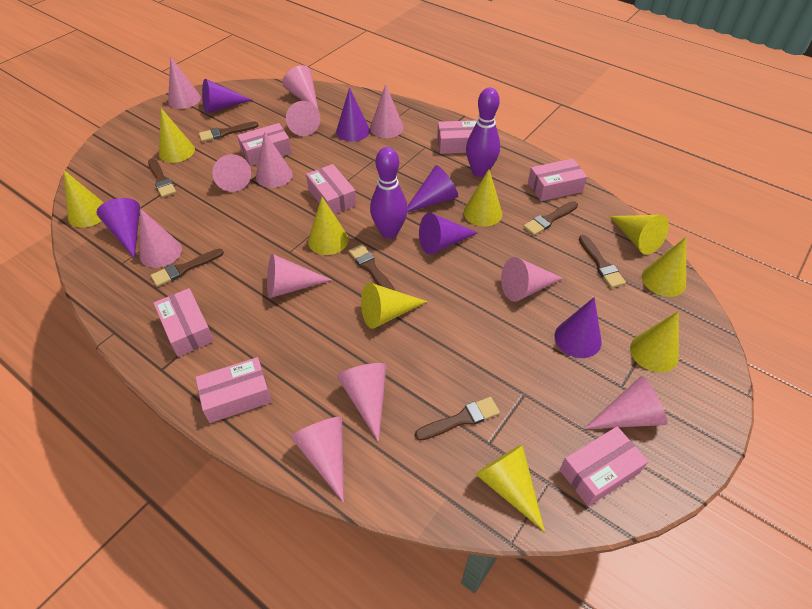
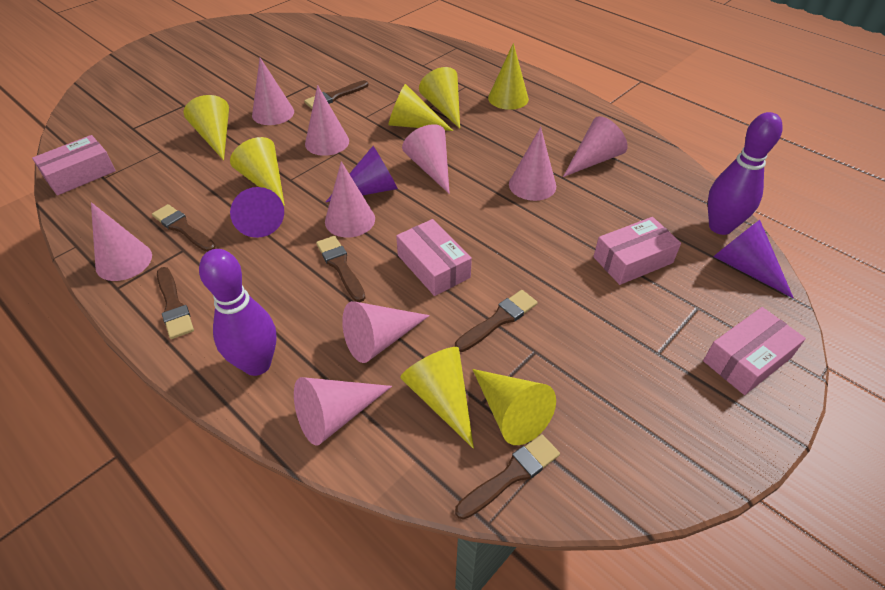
brown brush: [148,158,176,198] [151,249,224,287] [199,121,259,142] [349,244,395,291] [415,397,500,441] [523,201,578,235] [579,235,626,288] = 7 -> [152,204,216,252] [157,267,194,339] [304,80,368,109] [316,236,366,302] [455,290,537,352] [455,434,560,520] = 6
pink box: [153,288,214,357] [195,357,272,423] [237,123,292,166] [306,164,356,214] [437,120,477,154] [528,158,587,201] [559,426,648,507] = 7 -> [32,135,116,196] [396,219,472,296] [593,217,681,285] [703,307,806,395] = 4
pink cone: [139,208,182,268] [168,56,201,109] [212,154,251,192] [256,131,293,188] [267,254,332,298] [282,65,318,109] [286,101,321,136] [291,417,344,502] [337,363,387,442] [370,84,404,138] [501,257,563,302] [584,376,667,429] = 12 -> [91,202,152,281] [252,58,294,125] [294,377,392,445] [305,85,349,156] [325,161,375,237] [342,301,430,363] [402,124,450,194] [509,127,556,201] [563,116,627,177] = 9
purple cone: [97,198,140,259] [202,79,252,114] [336,87,370,142] [407,165,458,212] [419,213,478,255] [555,297,602,358] = 6 -> [230,187,284,238] [326,146,398,202] [713,220,793,298] = 3
yellow cone: [63,170,104,228] [159,108,195,163] [308,197,348,255] [361,283,427,329] [464,169,502,227] [475,444,545,532] [609,215,669,255] [630,311,679,373] [642,237,686,297] = 9 -> [184,95,229,160] [230,137,285,206] [389,84,453,131] [400,347,474,449] [419,67,460,128] [472,369,556,445] [488,43,529,110] = 7

